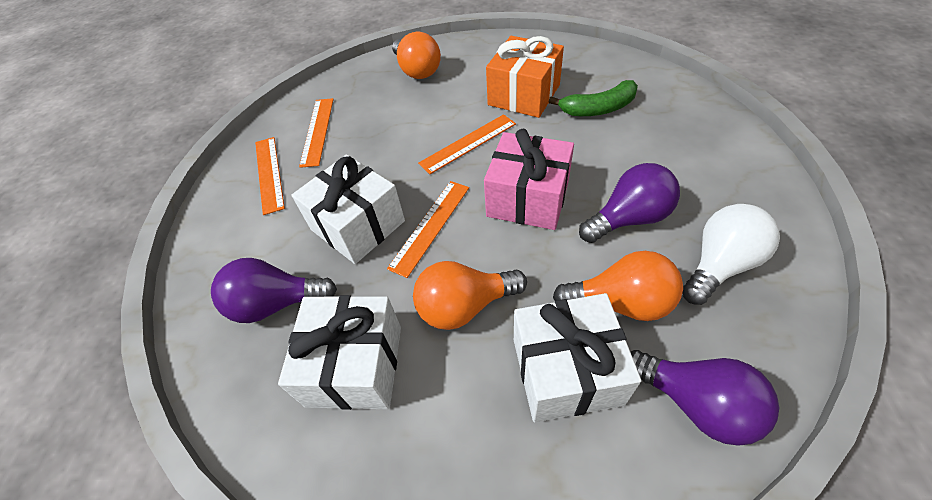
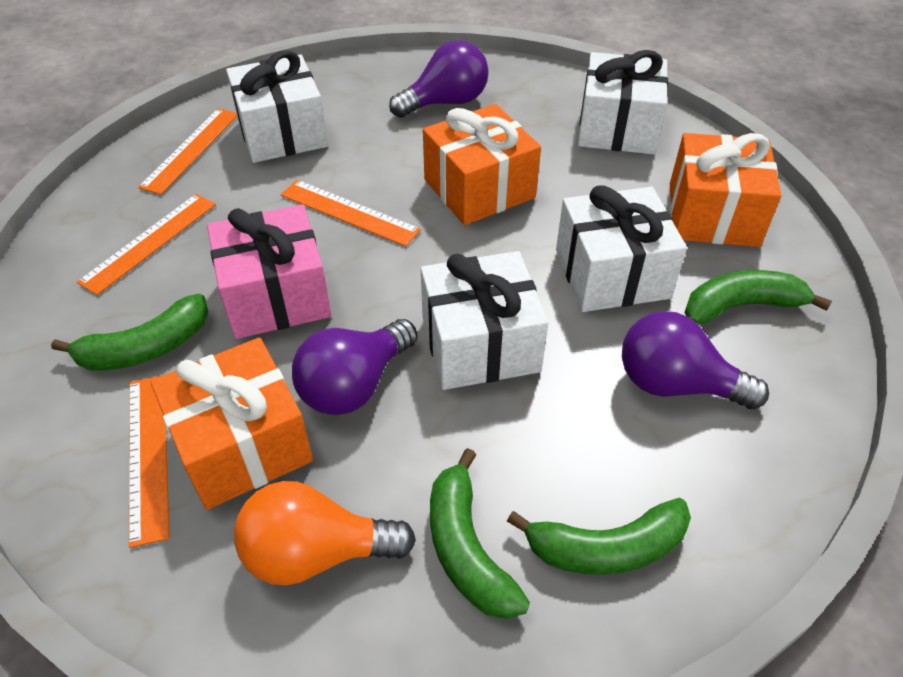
green banana: [548,80,638,116] = 1 -> [51,294,208,371] [430,448,530,619] [507,498,691,575] [684,270,832,325] = 4
orange gift: [486,36,564,118] = 1 -> [151,337,313,510] [423,104,541,225] [670,133,781,247] = 3
orange light bulb: [392,32,441,79] [413,261,527,330] [553,251,683,321] = 3 -> [234,481,416,586] = 1
white gift: [278,295,401,410] [292,155,405,264] [514,293,641,422] = 3 -> [226,50,328,163] [421,251,548,390] [556,185,687,312] [578,50,668,154] = 4
white light bulb: [682,204,780,305] = 1 -> none = 0

